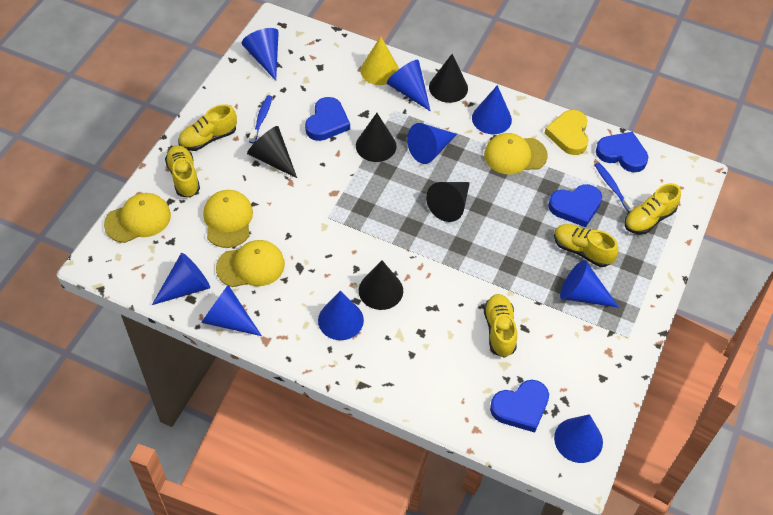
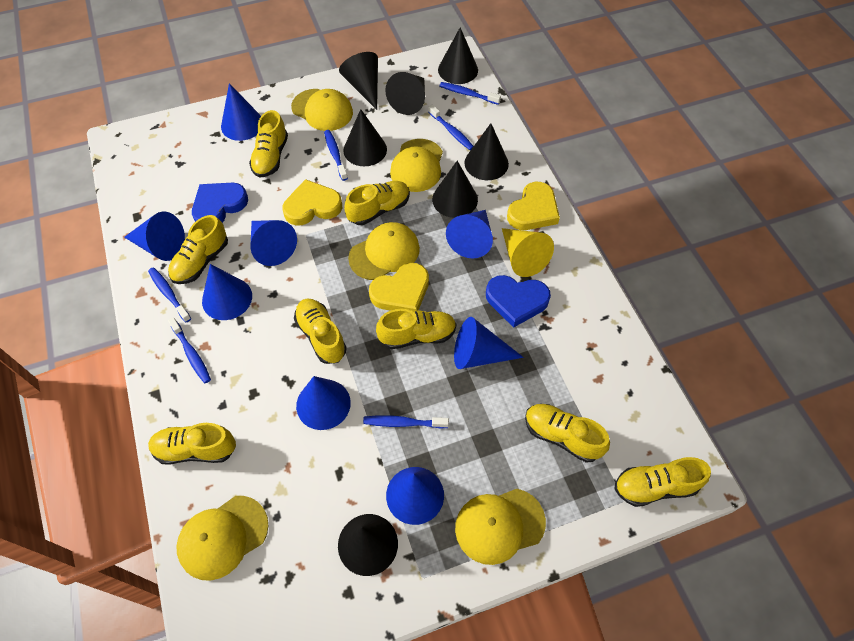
black cone: [247,126,297,178] [356,113,396,162] [359,261,403,310] [426,182,470,222] [429,54,468,103] = 5 -> [338,514,398,576] [339,52,378,110] [343,109,387,166] [385,72,425,115] [432,161,478,218] [438,27,478,84] [464,123,509,180] = 7
blue cone: [152,253,210,305] [201,285,262,336] [242,28,279,80] [318,291,364,340] [386,59,431,111] [407,123,457,164] [472,85,512,134] [554,414,603,463] [560,260,619,308] = 9 -> [124,211,185,261] [202,264,252,320] [221,83,261,141] [250,220,297,266] [296,376,351,430] [386,467,444,525] [446,210,493,258] [454,317,524,369] = 8
blue heart: [305,97,350,141] [490,380,549,433] [548,184,602,227] [596,132,648,172] = 4 -> [192,183,248,223] [486,275,551,328] = 2
blue toothbrush: [249,95,272,143] [595,162,634,212] = 2 -> [148,267,191,322] [168,317,211,383] [324,130,348,181] [363,415,449,429] [428,105,474,150] [440,82,501,105] = 6
yellow cap: [104,193,171,243] [204,190,253,248] [216,240,285,287] [484,133,548,175] = 4 -> [177,496,268,581] [291,89,353,131] [348,222,420,280] [390,139,443,192] [455,489,546,565] = 5
yellow heart: [545,110,589,155] = 1 -> [283,179,342,226] [369,263,429,311] [507,182,560,230] = 3
yellow shoe: [165,145,200,197] [178,104,237,151] [484,294,517,358] [554,224,619,267] [624,183,681,234] = 5 -> [148,423,236,465] [168,215,228,284] [249,110,288,178] [294,298,347,364] [344,181,410,225] [376,309,456,349] [525,404,610,463] [614,457,711,507] = 8

